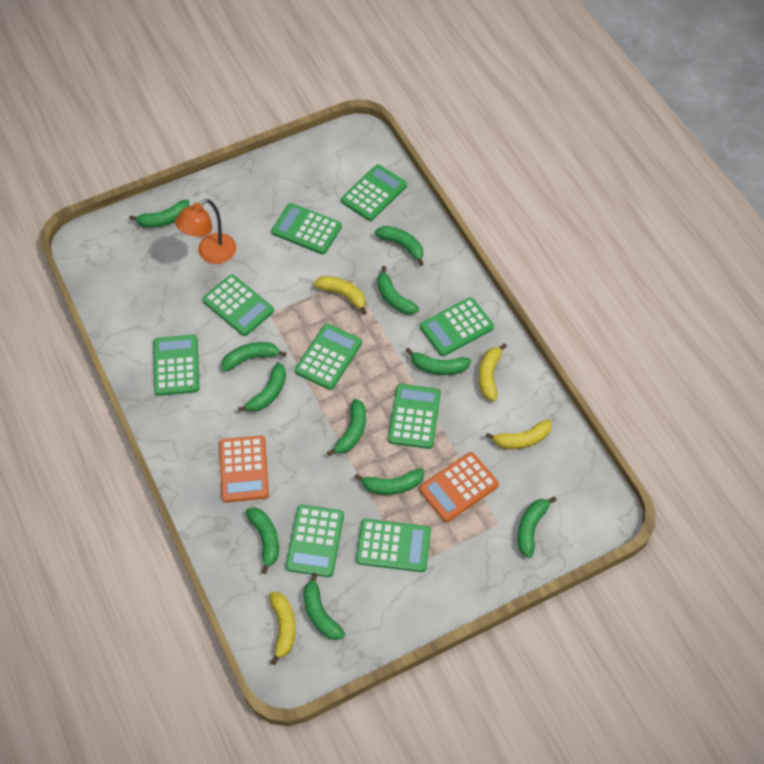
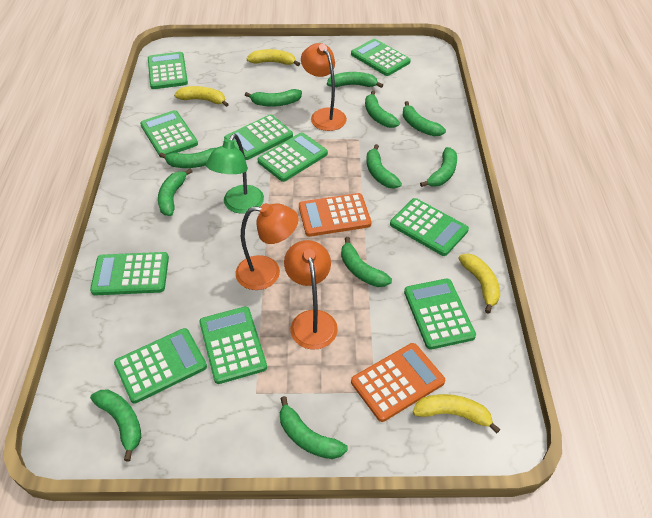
green calculator: [153,335,199,396] [202,274,274,336] [271,203,342,255] [286,505,344,577] [295,323,362,390] [341,164,407,221] [356,519,431,572] [388,384,441,449] [420,297,494,356] = 9 -> [90,252,169,295] [114,328,207,404] [140,110,198,158] [148,52,188,89] [199,306,267,384] [224,114,293,160] [257,132,328,182] [351,39,411,76] [390,198,469,256] [404,278,476,350] = 10
green lamp: none = 0 -> [206,134,264,214] = 1
orange lamp: [175,199,236,264] = 1 -> [235,203,299,290] [284,240,338,350] [301,43,347,131] = 3

